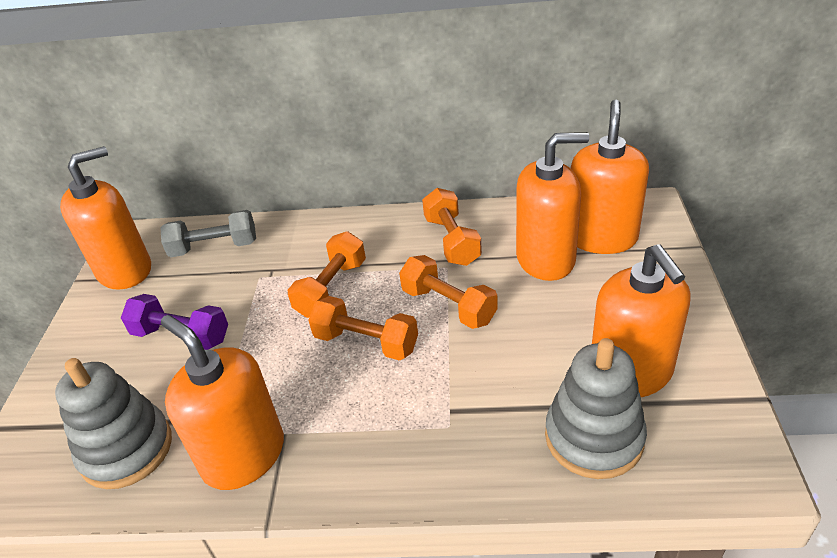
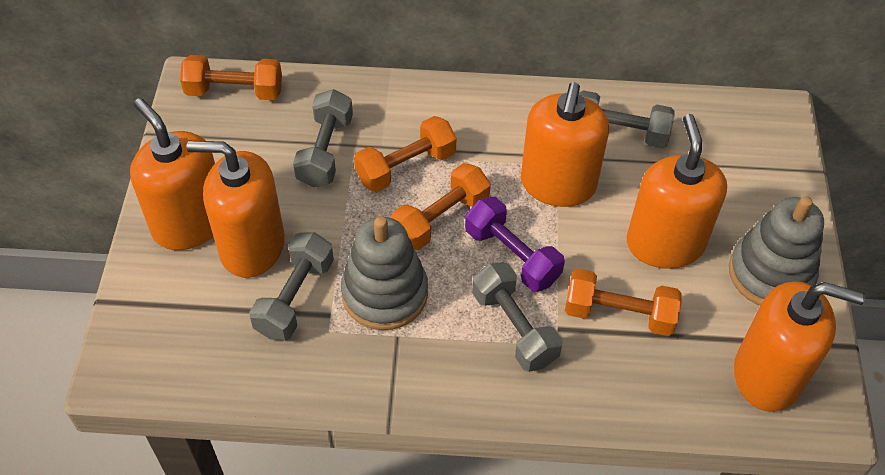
grey dumbbell: [160,210,256,257] = 1 -> [249,232,334,340] [293,89,353,187] [472,262,562,372] [579,90,675,149] = 4

